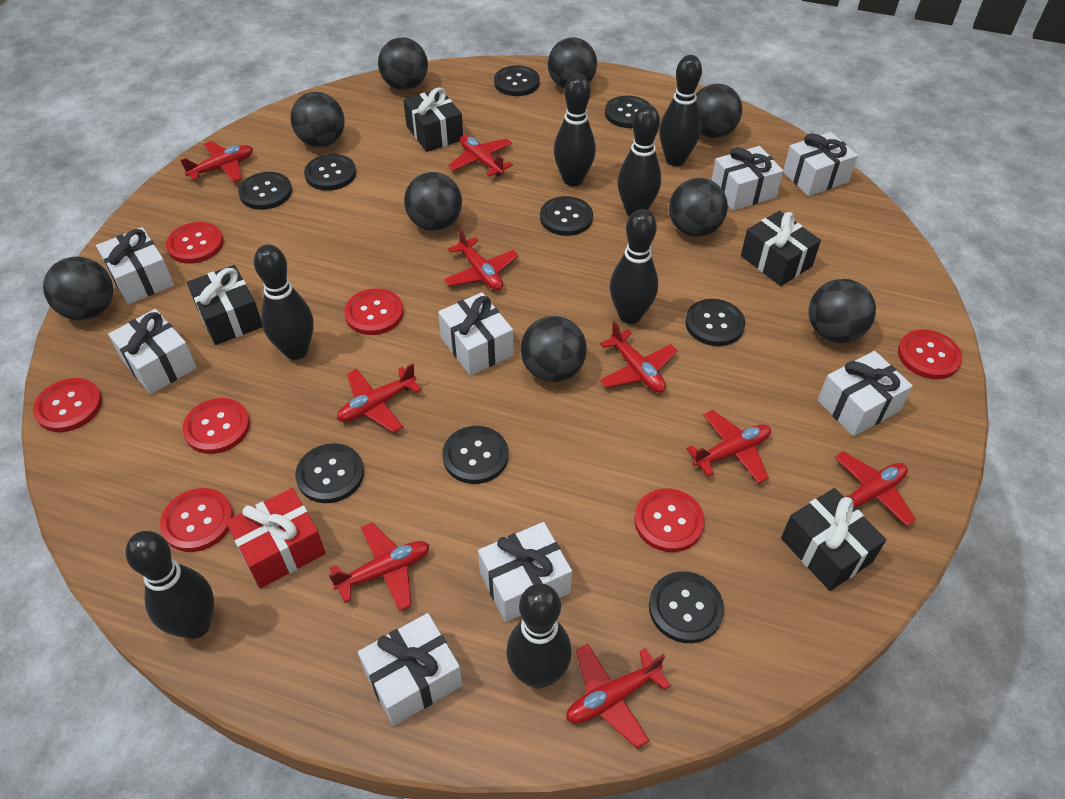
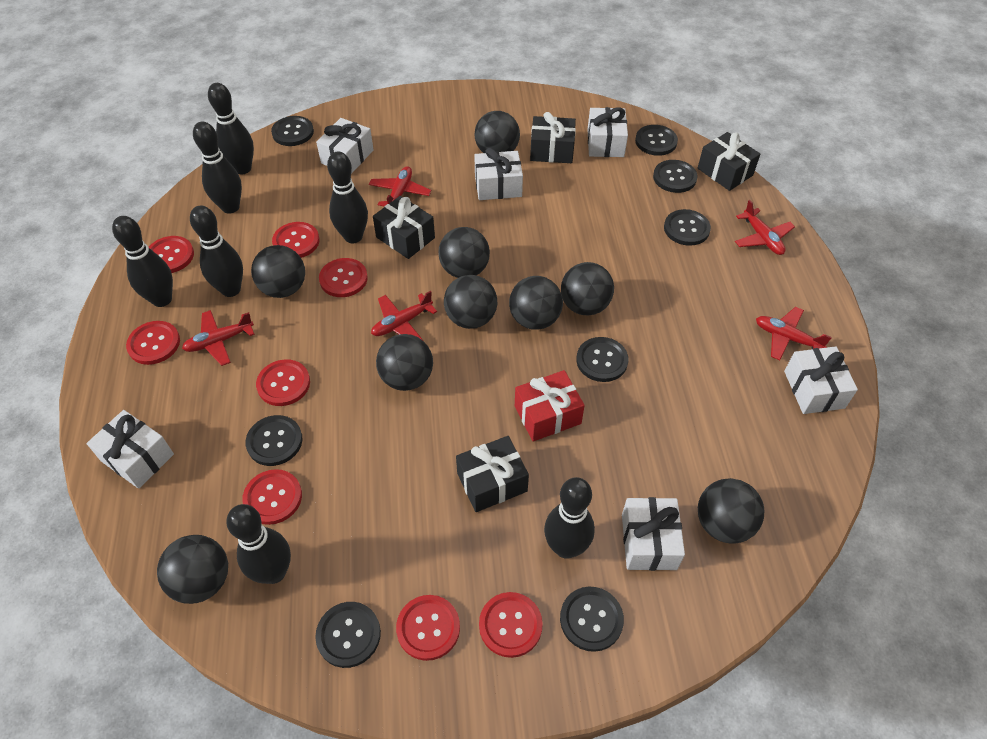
black button: [238,172,292,210] [295,443,364,503] [304,154,356,191] [442,426,508,484] [494,66,540,96] [540,196,593,236] [605,96,650,128] [649,572,724,643] [685,299,745,346] = 9 -> [245,415,303,466] [271,116,314,146] [315,602,381,668] [560,587,624,652] [576,337,628,382] [635,125,678,156] [653,160,698,193] [664,209,711,246] = 8
red button: [33,378,102,432] [160,488,233,552] [166,222,223,264] [182,398,250,454] [344,288,404,335] [634,488,705,552] [898,329,962,379] = 7 -> [126,321,180,365] [149,236,194,273] [242,469,302,525] [256,359,310,406] [272,222,319,258] [319,258,368,297] [396,595,460,661] [479,592,543,658] = 8
red plane: [180,141,253,182] [329,522,430,611] [337,363,422,433] [444,228,519,291] [448,135,513,177] [566,644,671,749] [600,321,677,393] [686,410,771,483] [834,451,916,526] = 9 -> [182,310,255,366] [369,166,431,206] [371,291,437,340] [735,200,795,255] [756,307,832,360] = 5
white gift: [96,227,174,304] [108,309,197,394] [358,613,462,726] [438,292,514,375] [478,522,572,622] [711,146,784,211] [783,132,858,196] [818,351,913,436] = 8 -> [86,410,174,489] [316,118,374,174] [474,148,523,200] [587,107,628,157] [622,497,685,571] [784,346,858,414] = 6

